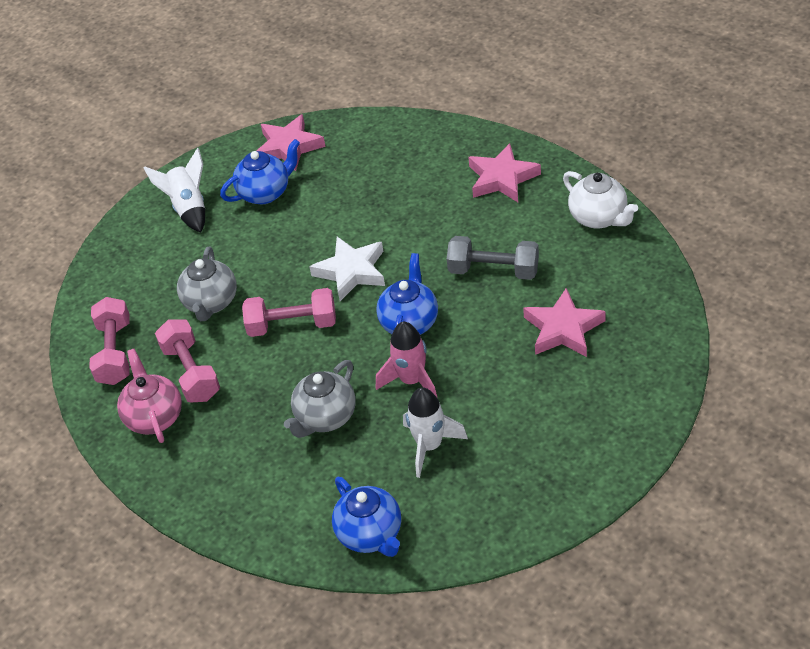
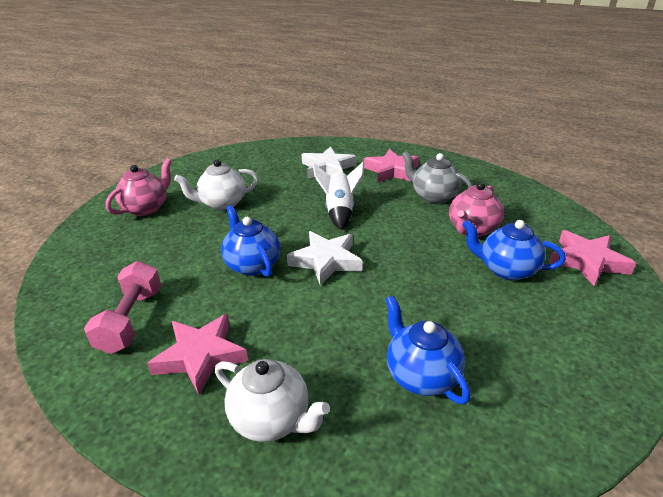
grey dumbbell: [447,236,539,280] = 1 -> none = 0
grey teapot: [177,247,237,321] [284,360,356,438] = 2 -> [402,151,473,204] = 1
pink dumbbell: [89,297,130,385] [155,319,220,402] [242,288,336,337] = 3 -> [84,261,161,354] = 1
pink rocket: [376,322,437,397] = 1 -> none = 0
pink teapot: [117,349,182,443] = 1 -> [106,159,172,216] [449,182,504,237] = 2
white rocket: [144,148,205,233] [403,387,468,478] = 2 -> [313,162,364,230] = 1
white star: [309,237,385,301] = 1 -> [287,231,363,286] [302,146,356,178] = 2
white teapot: [563,171,638,229] = 1 -> [174,159,259,210] [215,359,330,442] = 2

